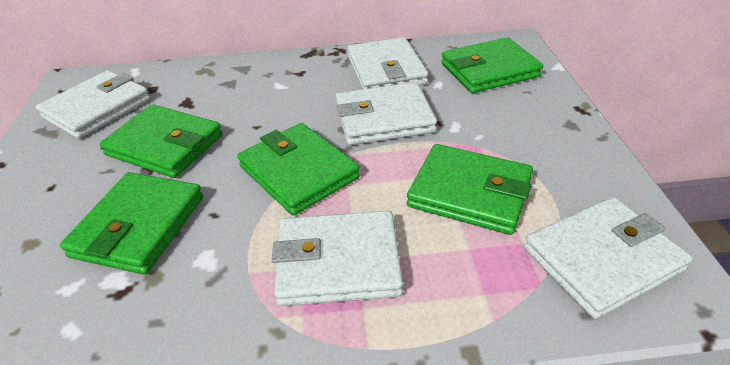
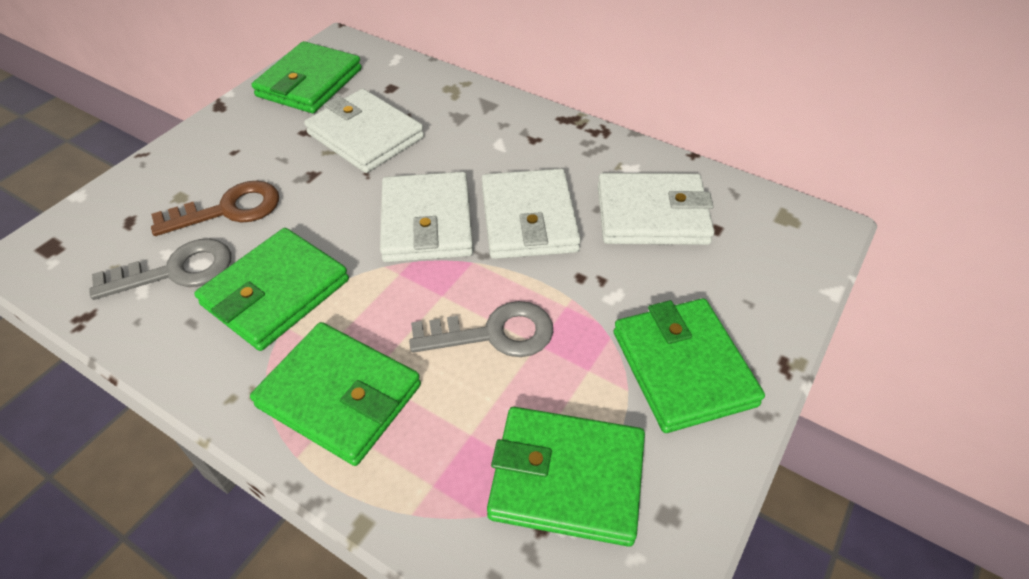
brown key: none = 0 -> [151,181,279,236] = 1
grey key: none = 0 -> [89,239,231,300] [409,301,553,357] = 2
white wallet: [36,70,150,139] [272,210,403,306] [336,82,437,145] [347,37,428,89] [524,197,692,319] = 5 -> [304,89,424,173] [380,172,473,262] [482,169,581,259] [598,173,714,245] = 4

